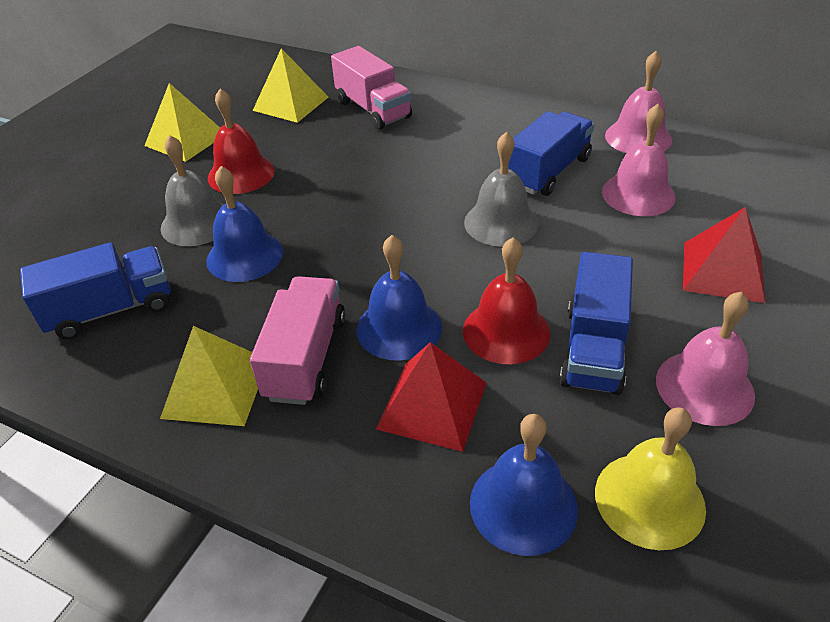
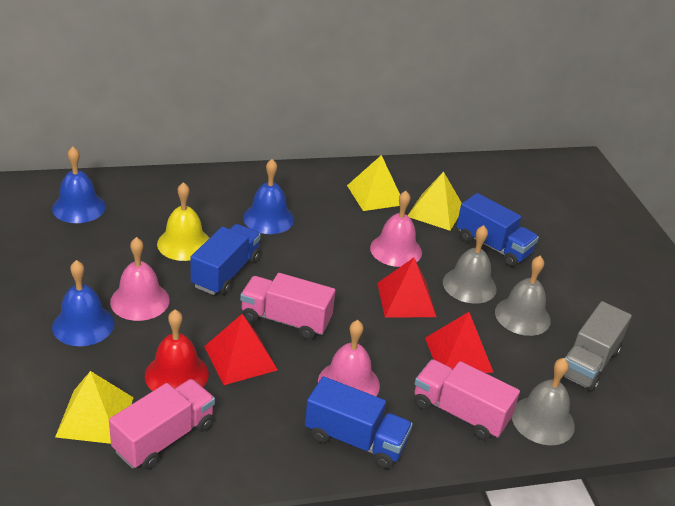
grey bell: [160,135,223,246] [464,132,539,247] = 2 -> [443,225,497,304] [495,256,551,336] [512,358,575,445] = 3
grey truck: none = 0 -> [564,301,632,392] = 1
pink truck: [250,276,345,405] [331,46,412,130] = 2 -> [109,379,215,470] [240,273,335,340] [414,360,520,440] = 3
red bell: [208,89,275,194] [463,237,550,364] = 2 -> [145,310,209,391] = 1
red pyramid: [376,342,486,452] [683,207,765,303] = 2 -> [204,314,278,385] [377,258,436,318] [425,312,493,373] = 3

